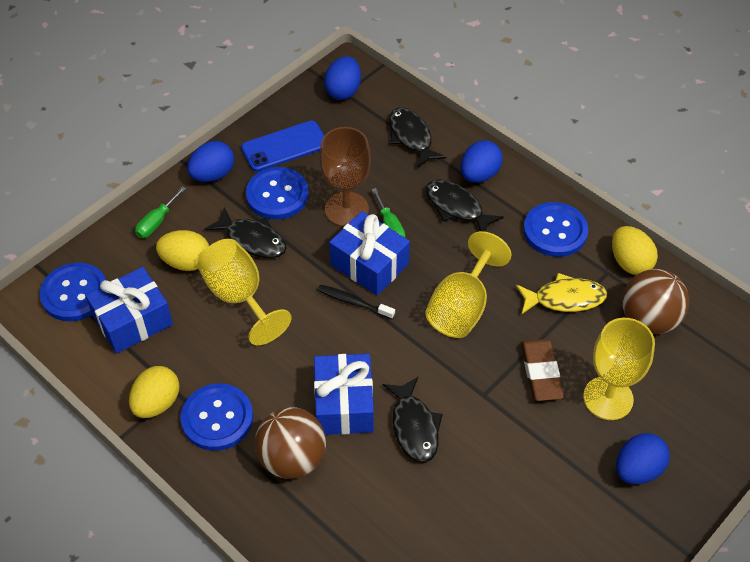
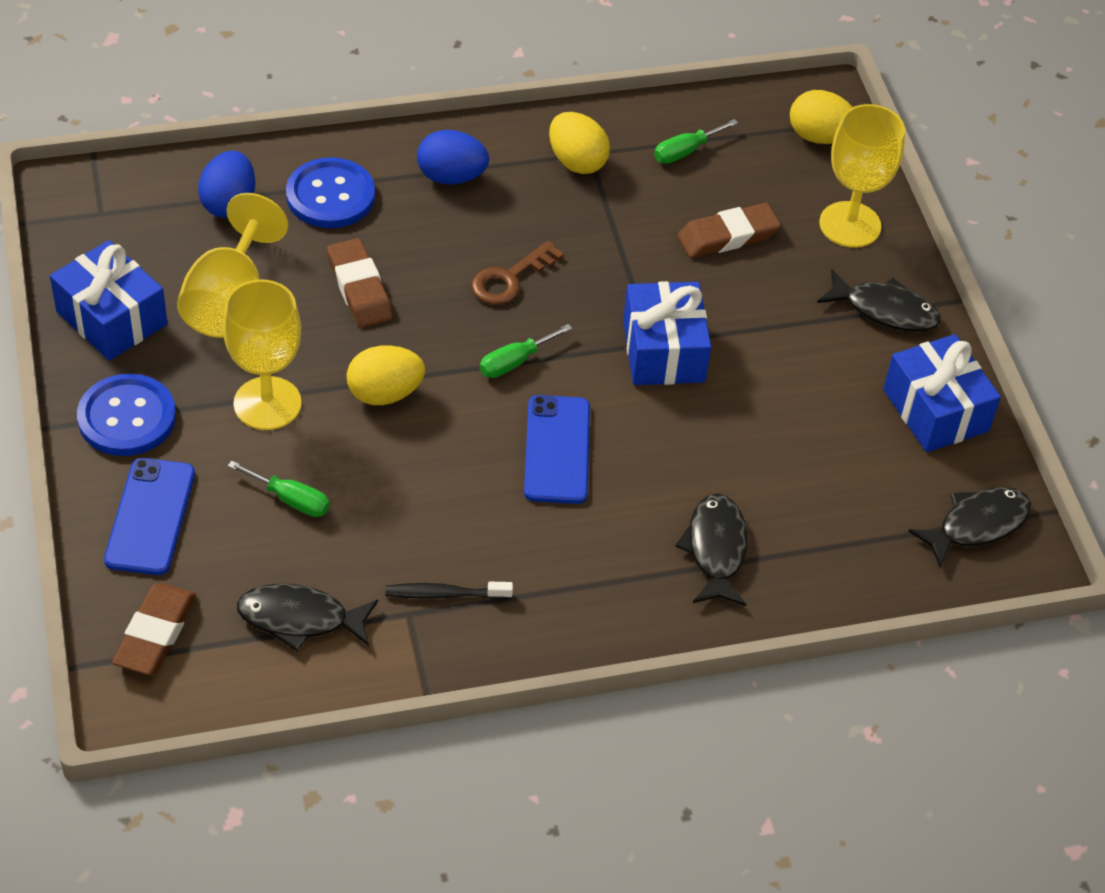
blue button: [40,263,106,321] [180,384,253,451] [246,167,309,220] [523,202,588,257] = 4 -> [77,373,176,456] [286,157,375,228] = 2
blue egg: [187,141,234,182] [324,56,361,100] [461,140,503,183] [616,433,670,484] = 4 -> [198,151,255,218] [417,130,489,185] = 2
blue phone: [241,121,324,172] = 1 -> [104,458,195,575] [524,395,590,504] = 2
brown ball: [255,407,326,479] [622,269,689,334] = 2 -> none = 0
brown eraser: [521,339,564,401] = 1 -> [112,583,196,675] [327,238,393,328] [678,203,781,258] = 3
brown goblet: [319,127,371,227] = 1 -> none = 0
brown key: none = 0 -> [471,241,564,305] = 1
green screwdriver: [135,186,186,238] [371,188,405,237] = 2 -> [228,461,330,517] [479,324,573,378] [654,119,738,164] = 3
yellow fish: [516,273,607,315] = 1 -> none = 0

